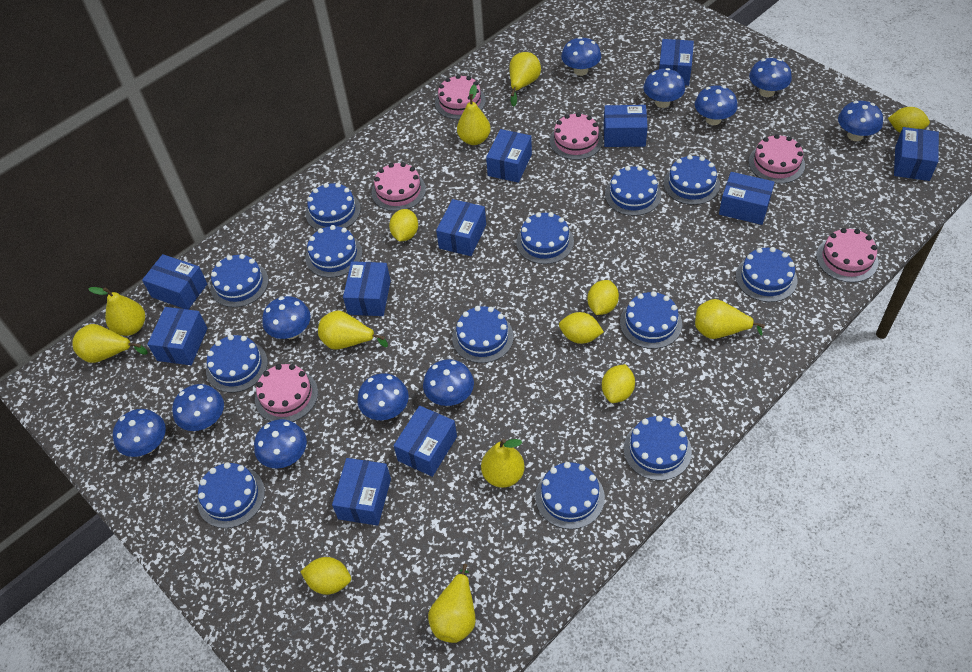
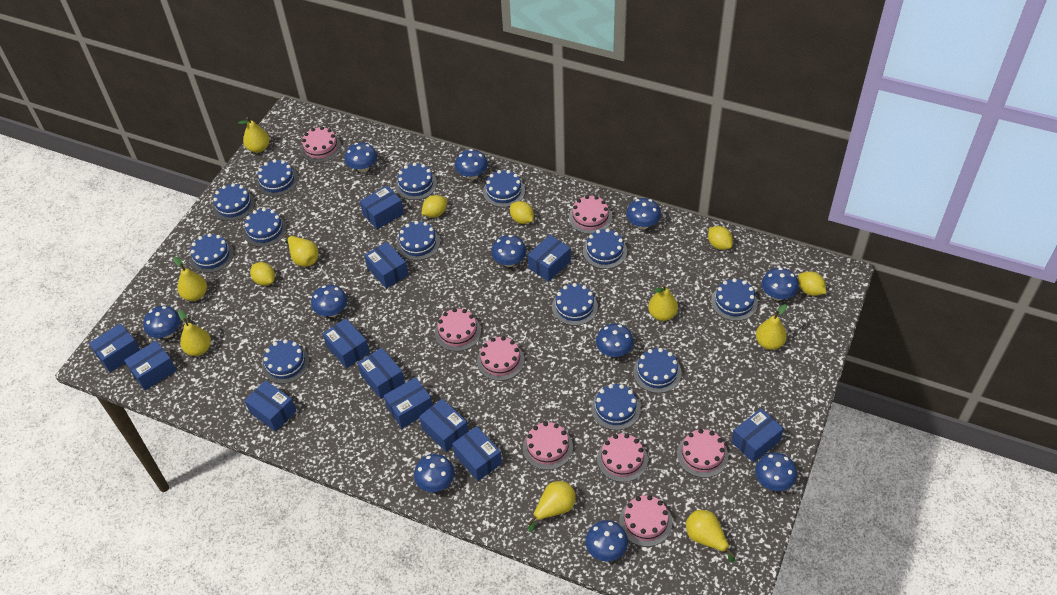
blue box: [142,254,207,310] [147,307,208,365] [332,458,391,526] [343,261,391,316] [394,406,457,477] [436,199,486,256] [486,129,532,183] [604,105,648,147] [659,39,694,86] [719,172,775,225] [894,127,939,181] = 11 -> [89,323,140,373] [124,341,177,390] [244,380,296,432] [322,318,370,368] [357,348,405,399] [360,186,404,229] [364,242,409,289] [384,377,433,428] [419,399,469,452] [452,426,502,481] [528,235,571,282] [731,409,784,463] = 12
pink cake: [255,364,318,422] [372,162,426,211] [435,75,486,119] [550,112,603,160] [749,134,805,184] [816,228,879,282] = 6 -> [301,127,341,162] [435,308,481,351] [477,336,524,381] [523,422,573,470] [569,195,612,234] [597,434,648,482] [619,495,672,547] [677,429,728,478] = 8
yellow lemon: [300,557,351,595] [389,209,418,241] [559,312,604,344] [587,280,619,315] [602,364,635,403] [888,107,930,133] = 6 -> [250,262,275,286] [422,195,447,218] [510,201,534,224] [708,226,733,250] [798,271,826,296] = 5

